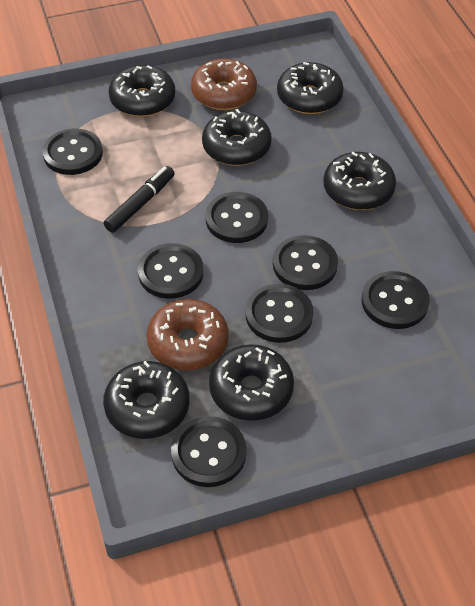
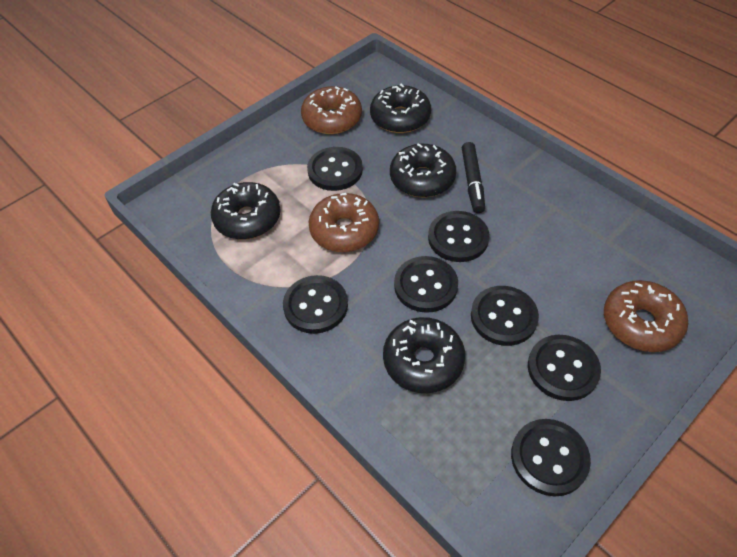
black donut: [103,361,190,439] [109,65,175,117] [202,109,271,166] [209,344,294,421] [277,62,344,114] [323,152,396,210] = 6 -> [211,182,281,240] [370,84,431,133] [383,317,465,393] [390,143,456,197] = 4
brown donut: [146,299,229,370] [191,58,257,110] = 2 -> [301,86,362,134] [309,193,379,252] [604,280,688,352] = 3

